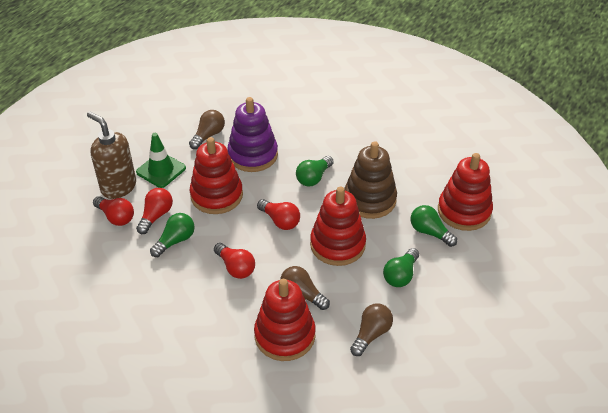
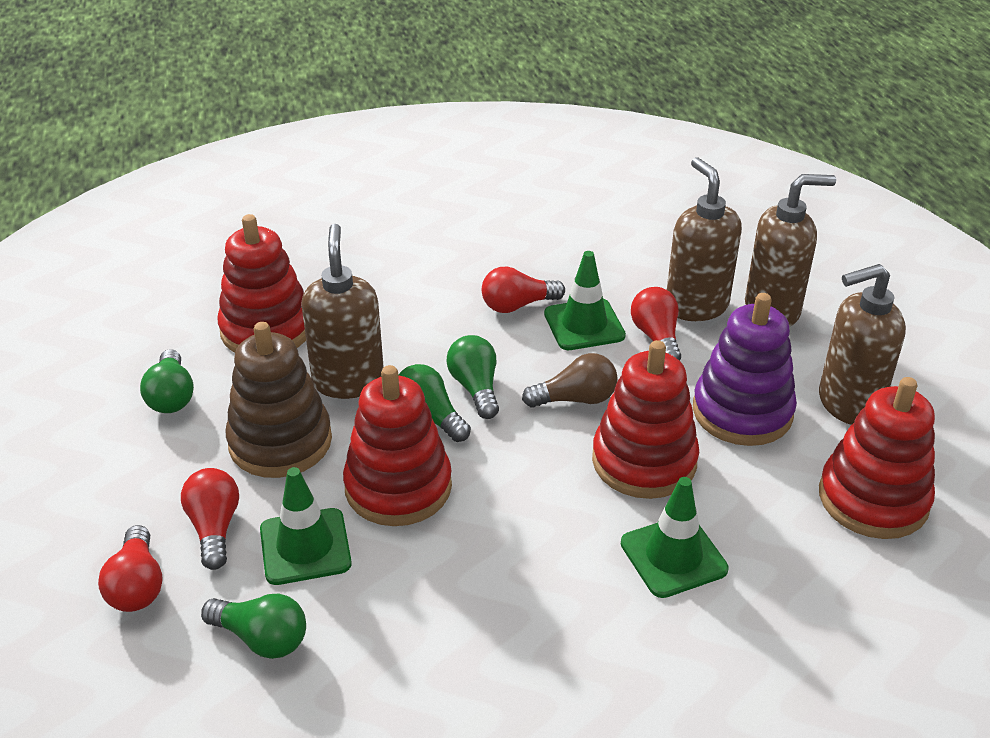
brown light bulb: [189,110,225,149] [280,266,330,310] [350,303,393,356] = 3 -> [522,353,618,408] = 1
brown soap dispenser: [87,112,136,199] = 1 -> [301,224,384,399] [667,157,742,321] [745,174,836,327] [819,264,906,425] = 4
green traffic cone: [136,133,186,188] = 1 -> [260,467,352,585] [544,251,626,350] [621,477,729,598] = 3

